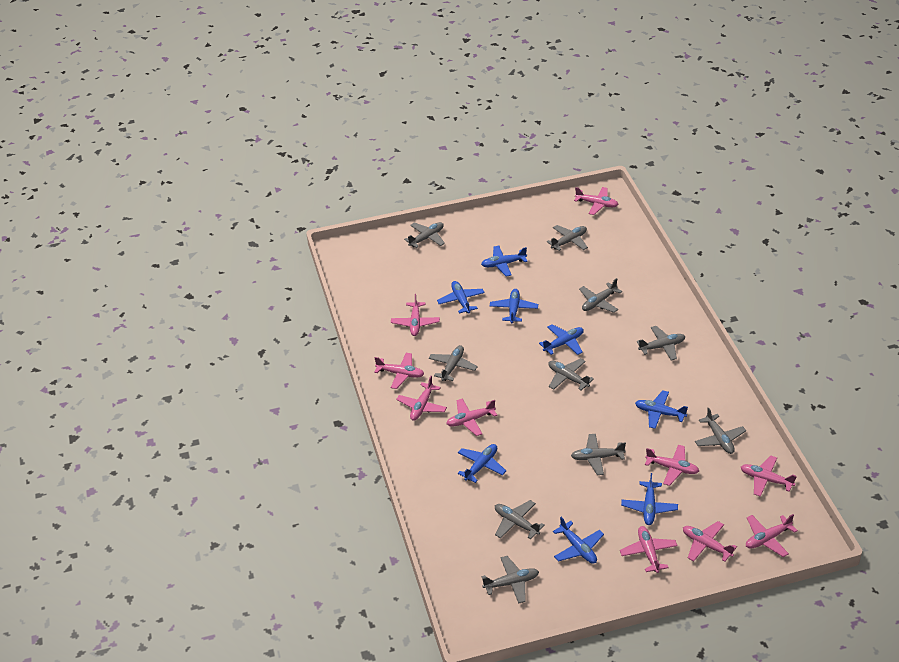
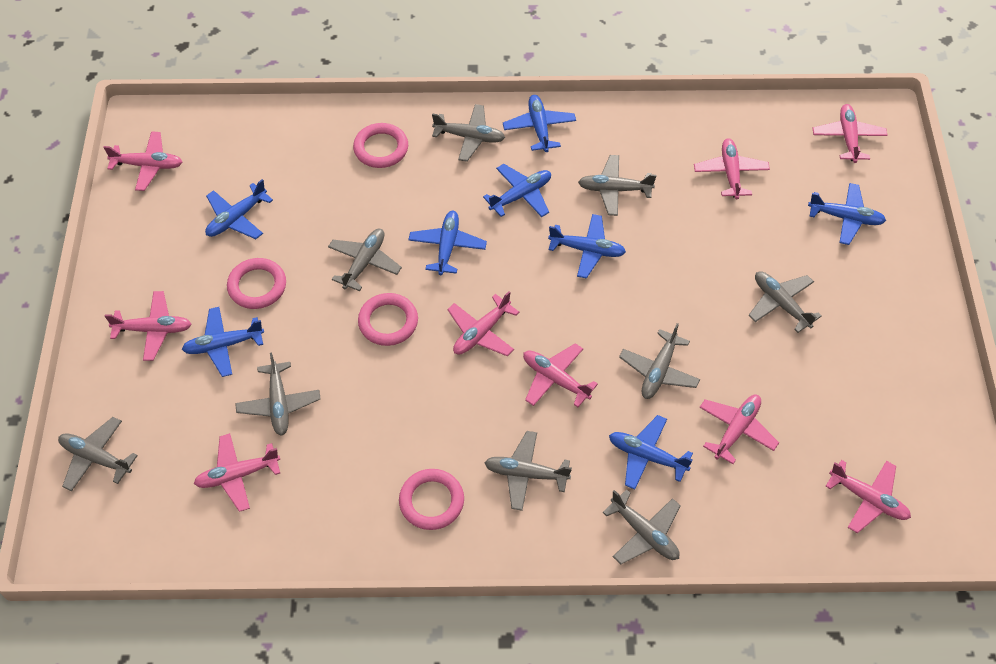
grey plane: [404,222,445,248] [429,345,478,381] [482,556,539,604] [495,500,545,539] [547,225,588,251] [548,358,594,390] [571,434,626,475] [579,278,622,313] [637,326,685,361] [695,408,746,454] = 10 -> [58,417,138,491] [235,353,321,436] [328,229,402,291] [432,104,505,162] [484,431,572,511] [578,155,656,216] [603,489,681,564] [619,323,700,399] [748,271,821,333] = 9
pink plane: [374,353,424,389] [391,294,440,336] [396,376,447,421] [446,398,497,436] [574,187,619,215] [620,526,678,573] [645,445,699,486] [683,521,737,562] [741,456,797,497] [746,514,798,557] = 10 -> [103,131,182,191] [105,291,192,361] [194,433,280,512] [447,291,519,356] [523,343,598,407] [694,138,770,199] [699,395,779,464] [812,104,888,163] [825,460,911,533] = 9
pink ring: none = 0 -> [227,258,286,309] [353,123,408,168] [358,293,418,346] [399,469,464,530] = 4

